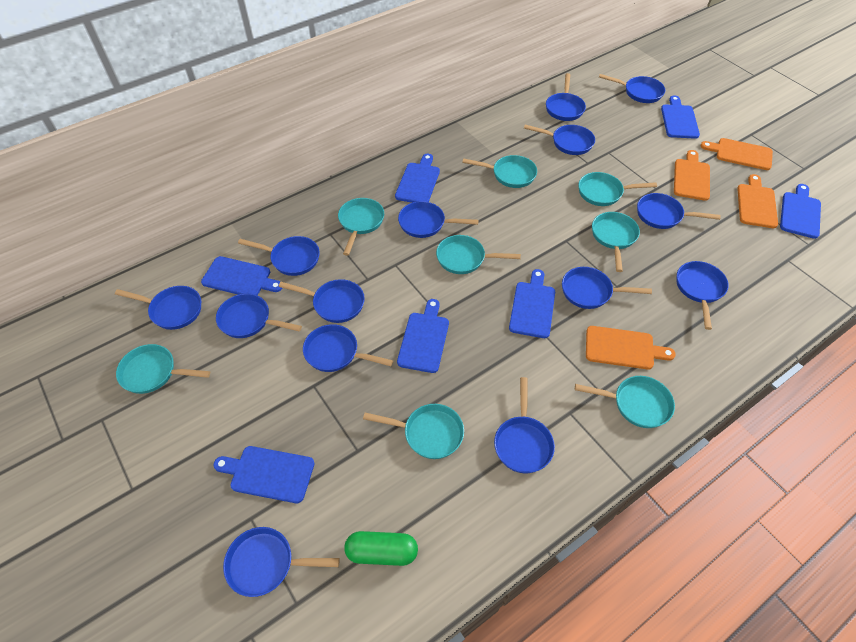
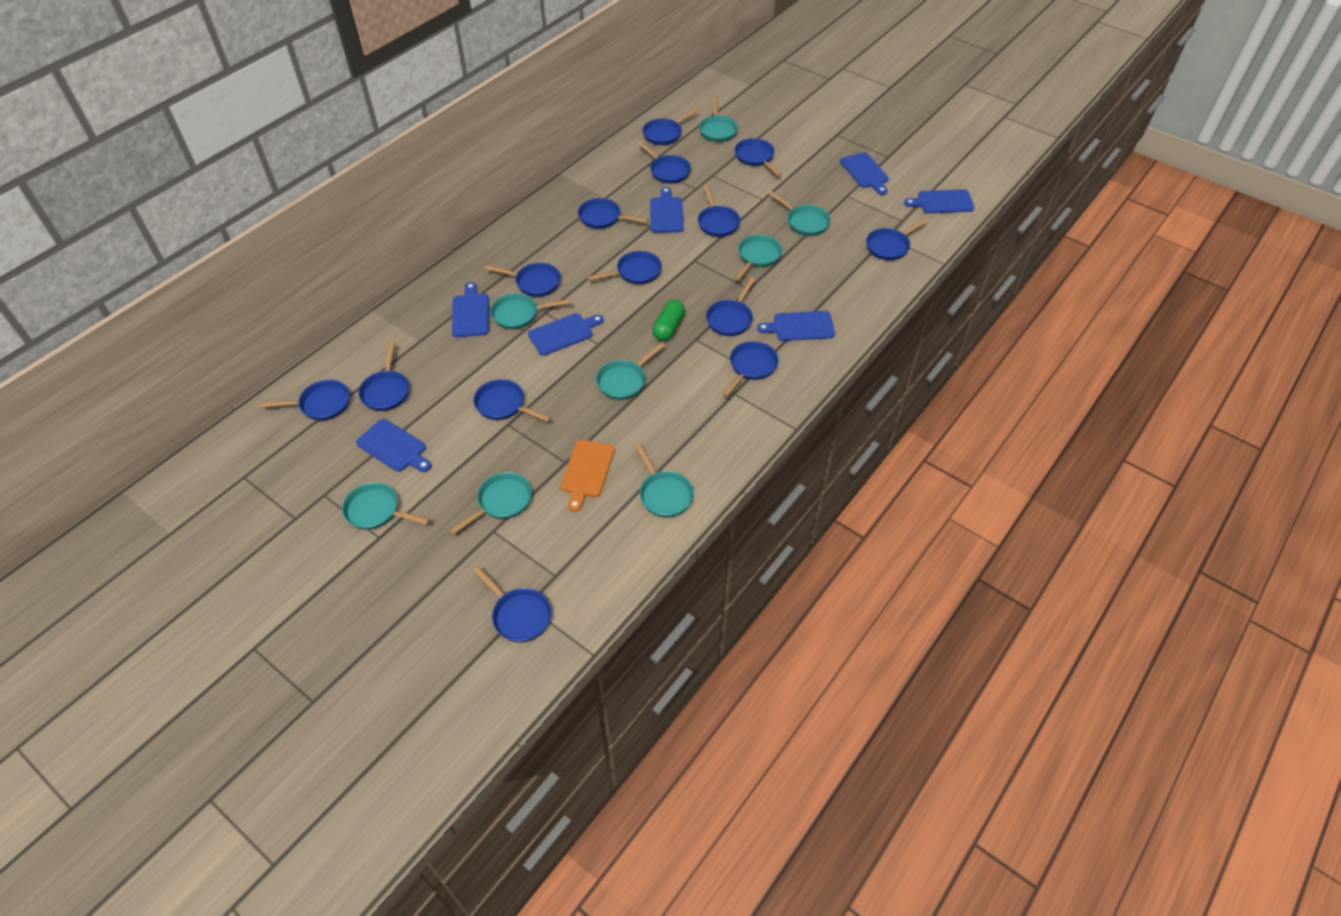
orange cutting board: [586,326,676,370] [674,150,710,201] [700,138,773,170] [737,174,778,228] = 4 -> [560,439,615,512] = 1

